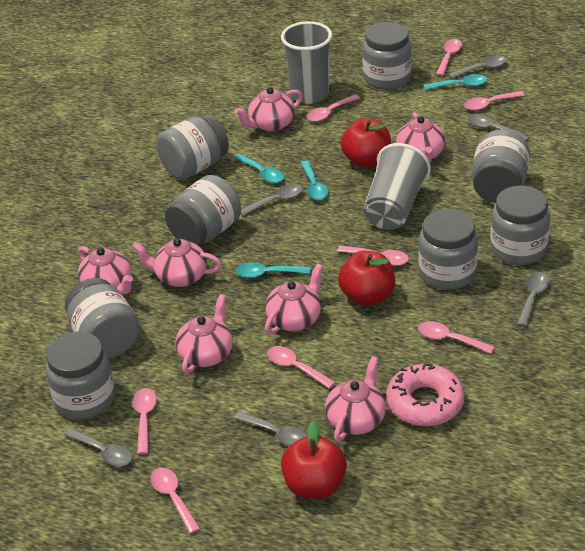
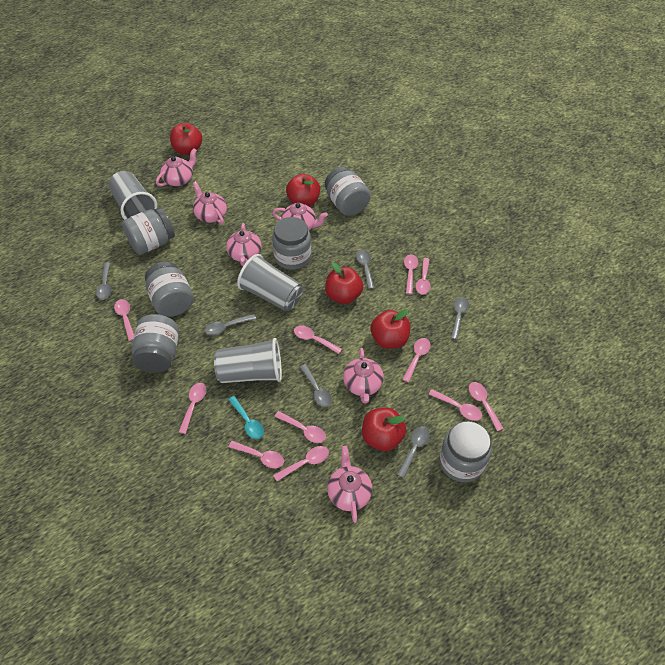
grey cup: [281,21,332,104] [364,143,431,230] = 2 -> [109,171,157,220] [214,338,282,383] [237,254,303,311] = 3
grey jar: [45,332,115,419] [65,278,140,358] [156,114,229,180] [165,175,241,246] [362,22,412,90] [419,209,478,290] [472,130,530,203] [490,186,550,265] = 8 -> [122,207,175,255] [132,314,179,373] [145,262,194,317] [272,217,311,270] [325,167,371,216] [439,421,492,482] = 6
pink donut: [386,363,465,426] = 1 -> none = 0
pink spoon: [132,388,157,454] [151,468,200,534] [267,346,336,389] [307,95,360,122] [337,245,409,266] [418,321,495,354] [436,39,462,76] [464,91,525,110] = 8 -> [114,299,134,341] [179,383,207,434] [229,441,284,468] [273,446,329,481] [275,411,326,443] [294,325,342,354] [402,338,431,382] [404,254,418,294] [415,258,431,294] [429,389,482,421] [469,382,504,431] = 11
pink teapot: [78,246,133,295] [132,238,222,287] [176,294,233,374] [235,87,303,132] [265,263,323,334] [325,356,386,442] [396,112,445,162] = 7 -> [156,148,197,186] [193,181,227,225] [226,223,262,266] [273,203,328,230] [327,446,373,523] [343,348,384,404] = 6
red apple: [281,421,347,499] [338,251,395,306] [341,118,391,168] = 3 -> [170,123,202,155] [286,174,320,207] [325,262,363,304] [362,408,406,451] [371,310,410,349] = 5
turquoise spoon: [233,154,284,183] [236,262,310,278] [301,161,328,200] [424,74,488,90] = 4 -> [228,396,264,439] = 1

